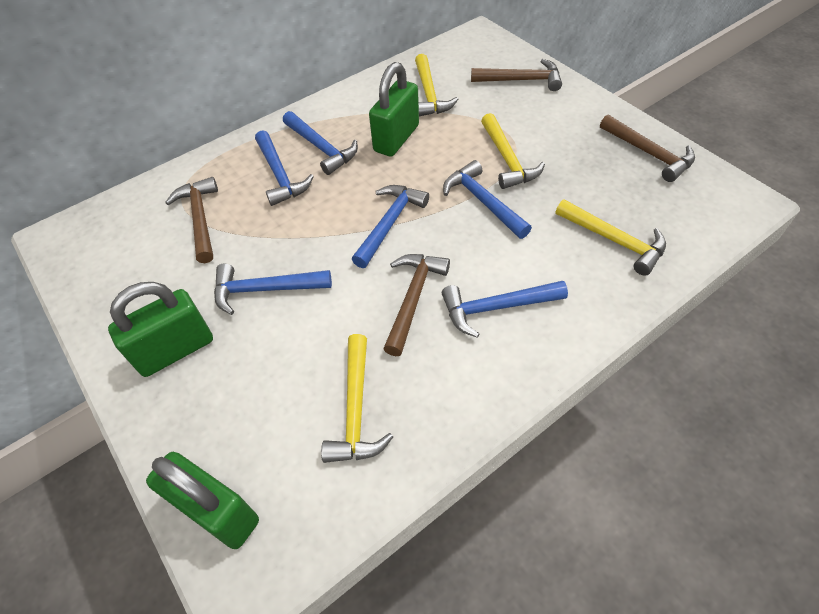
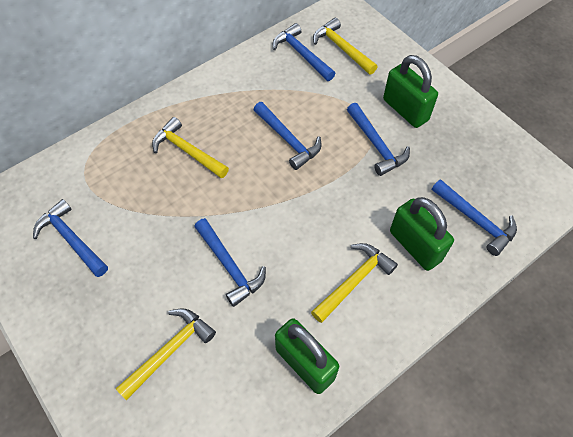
brown hammer: [165,177,218,263] [383,254,450,356] [471,59,562,91] [600,115,695,182] = 4 -> none = 0

